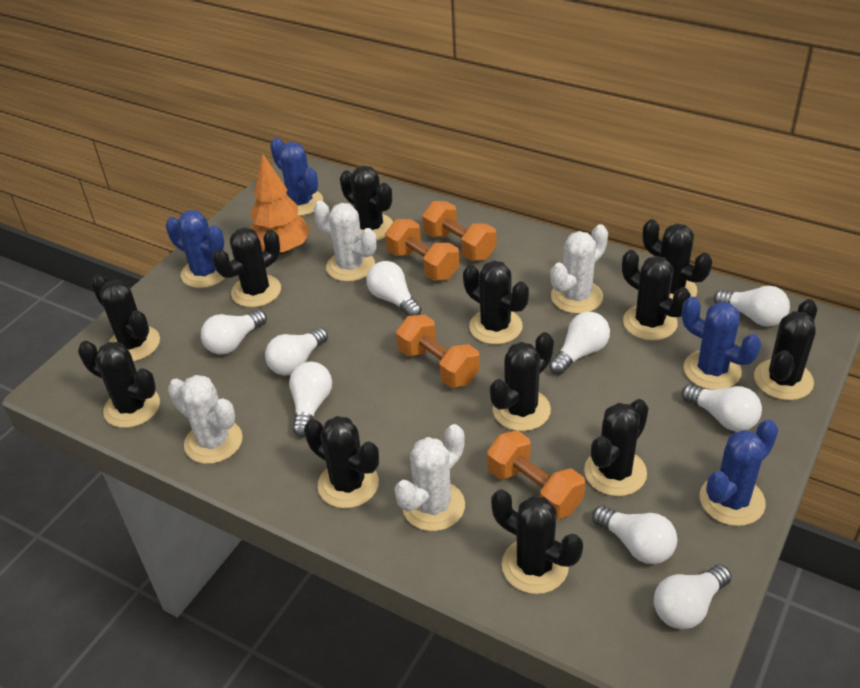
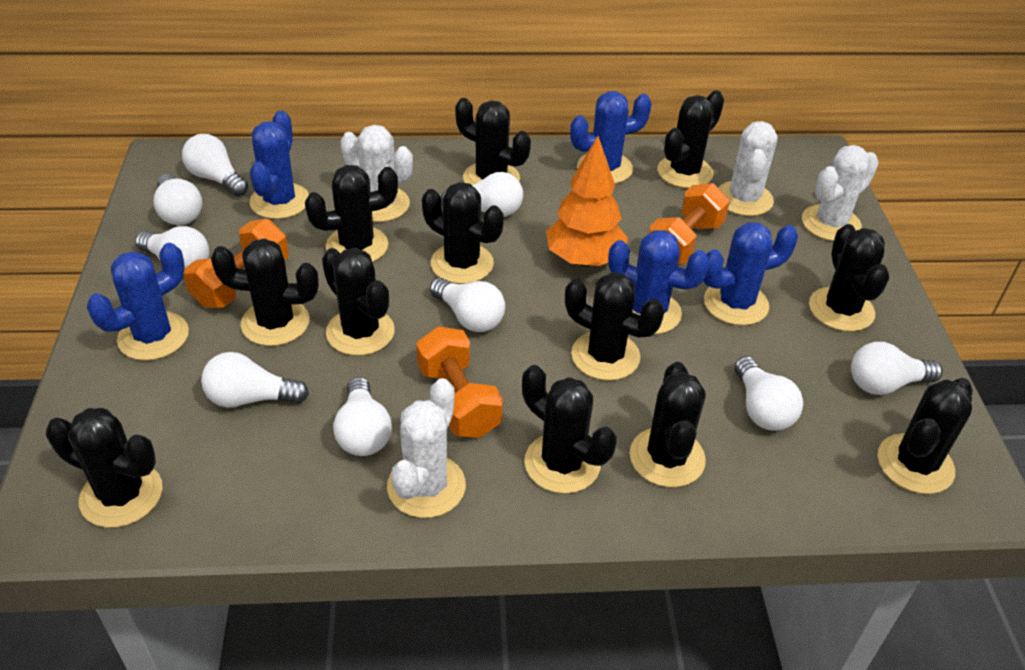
blue cactus: [166,210,225,288] [270,138,323,216] [682,297,761,390] [700,419,778,526] = 4 -> [87,243,189,361] [250,110,309,219] [570,91,652,184] [608,230,710,334] [703,222,798,326] = 5
orange dumbbell: [385,219,460,281] [396,315,480,388] [422,201,496,261] [487,431,585,519] = 4 -> [183,219,289,308] [416,326,503,438] [649,183,730,264] = 3

